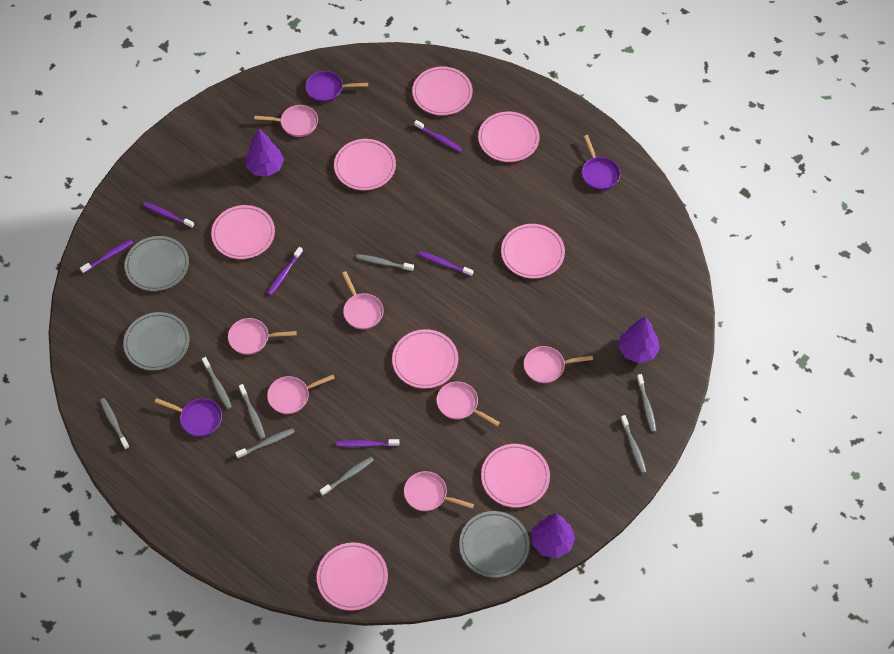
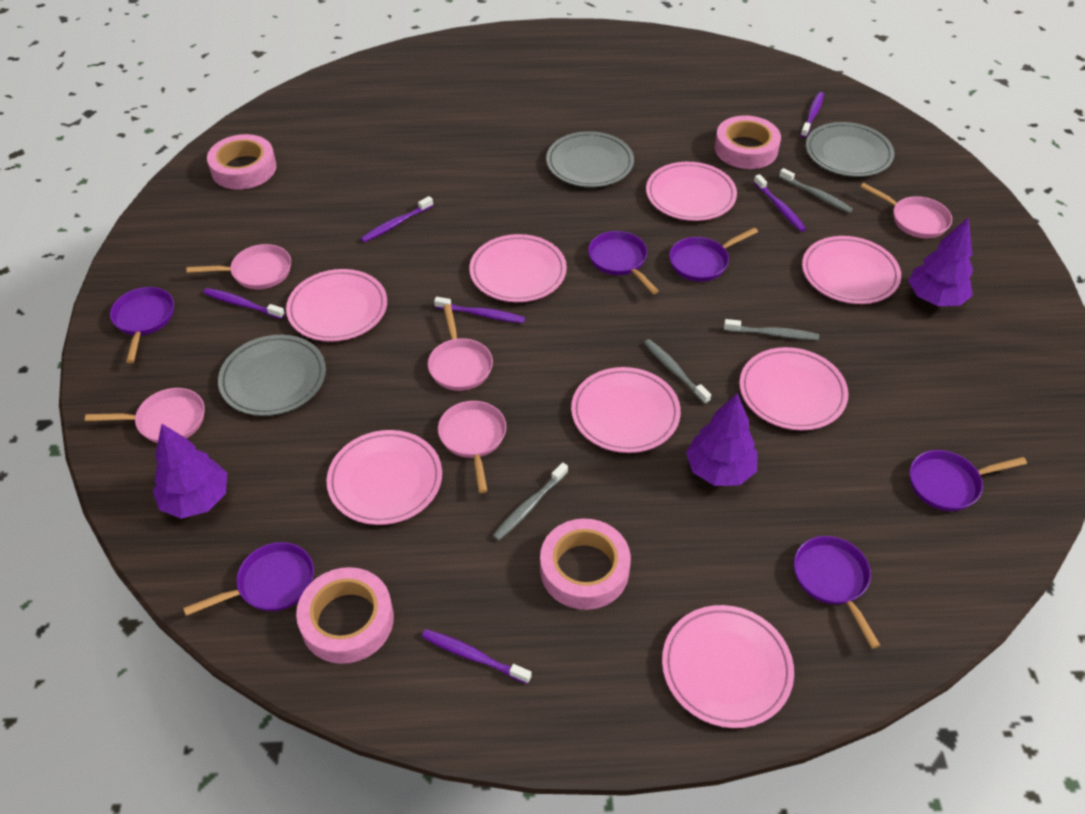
grey toothbrush: [100,398,129,450] [202,357,232,409] [235,428,295,458] [239,384,265,439] [320,457,374,496] [356,254,414,271] [621,415,646,473] [637,374,656,432] = 8 -> [493,462,568,541] [644,339,711,404] [724,319,819,340] [779,168,853,213] = 4
pink pan: [228,318,297,355] [254,105,318,137] [267,374,335,414] [342,271,384,329] [404,471,474,511] [437,381,500,426] [524,346,593,383] = 7 -> [85,388,205,443] [186,244,291,290] [428,304,493,391] [438,401,506,493] [860,183,952,238] = 5
pink tape: none = 0 -> [207,134,277,190] [296,567,394,664] [540,519,631,610] [715,115,781,169] = 4
purple pan: [154,398,222,437] [305,71,368,102] [582,135,620,190] = 3 -> [110,287,174,363] [183,542,314,616] [588,231,659,294] [669,227,758,282] [794,536,880,649] [910,450,1027,511] = 6

